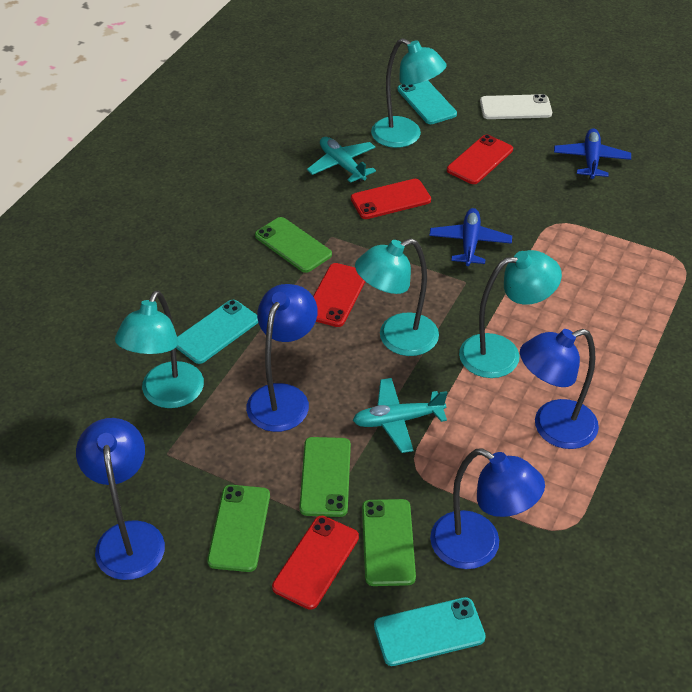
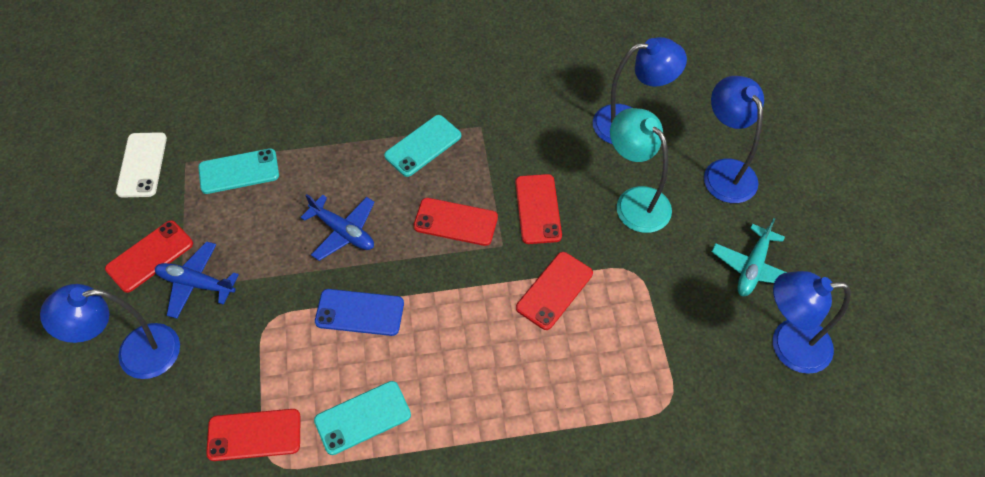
blue phone: none = 0 -> [315,289,404,336] = 1
green phone: [207,485,270,572] [255,217,332,273] [299,437,351,517] [362,499,416,586] = 4 -> none = 0
red phone: [272,516,359,610] [313,263,365,327] [351,179,431,219] [447,135,513,184] = 4 -> [105,220,193,293] [206,409,301,461] [413,198,498,246] [515,174,562,244] [516,252,593,330] = 5
turquoise lamp: [115,291,204,408] [355,238,439,356] [371,38,447,148] [459,250,562,378] = 4 -> [610,108,672,233] = 1
turquoise plane: [307,137,376,183] [353,378,447,453] = 2 -> [712,218,787,296] = 1

